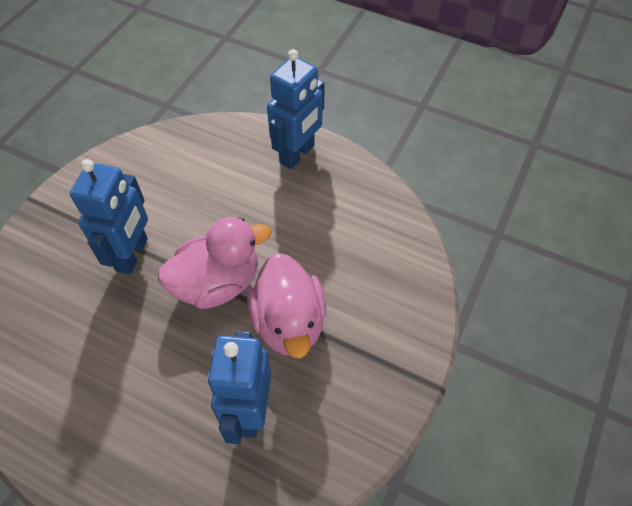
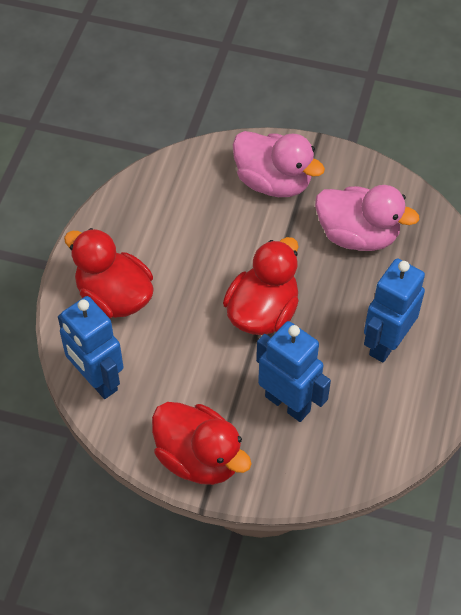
red duck: none = 0 -> [64,228,154,318] [152,402,252,485] [223,237,299,335] = 3

